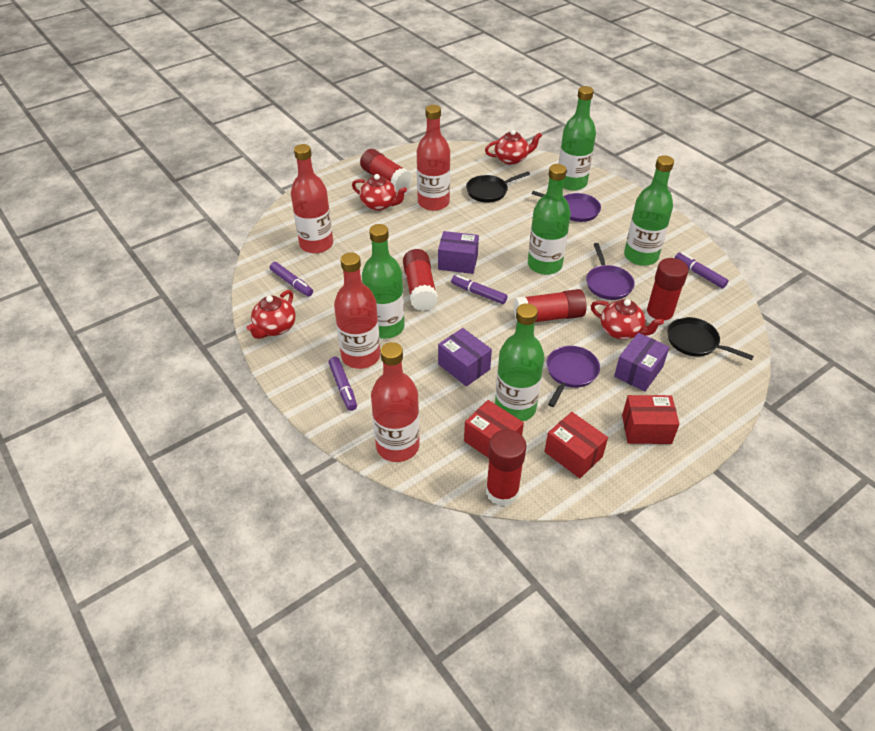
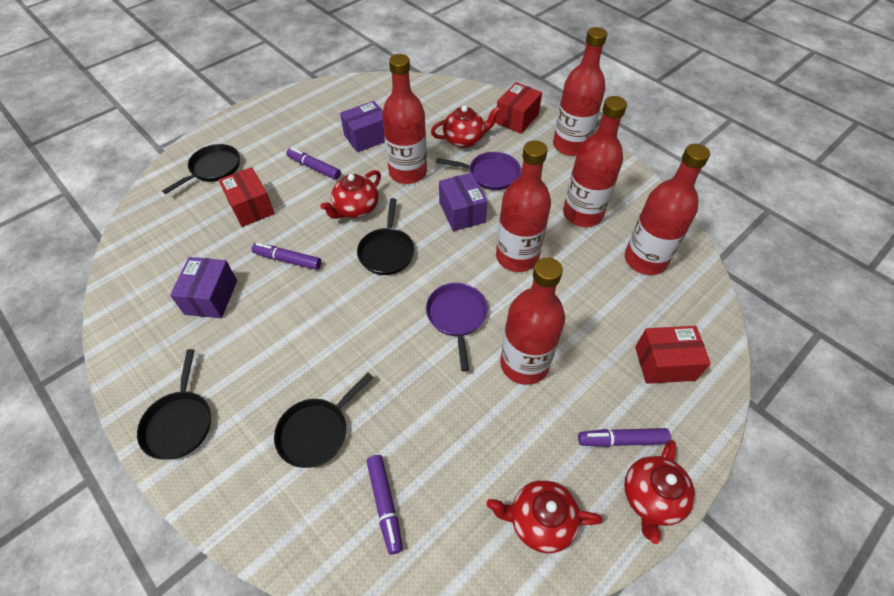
black pan: [466,172,530,203] [667,317,754,360] = 2 -> [137,349,211,460] [162,144,240,194] [274,373,373,468] [357,198,415,275] = 4
green bottle: [362,224,405,339] [495,303,544,421] [528,164,571,275] [558,86,596,191] [624,155,674,266] = 5 -> none = 0
purple pan: [531,191,601,222] [546,346,600,407] [586,243,635,300] = 3 -> [426,283,488,372] [436,152,521,190] = 2
red bottle: [291,144,333,254] [334,252,380,369] [371,342,420,462] [417,105,450,211] = 4 -> [382,54,427,184] [496,140,551,272] [500,257,565,385] [553,27,607,156] [563,96,627,227] [625,144,710,275] = 6
red glue stick: [360,149,413,191] [403,249,438,311] [486,429,527,506] [514,289,587,322] [645,258,688,328] = 5 -> none = 0

